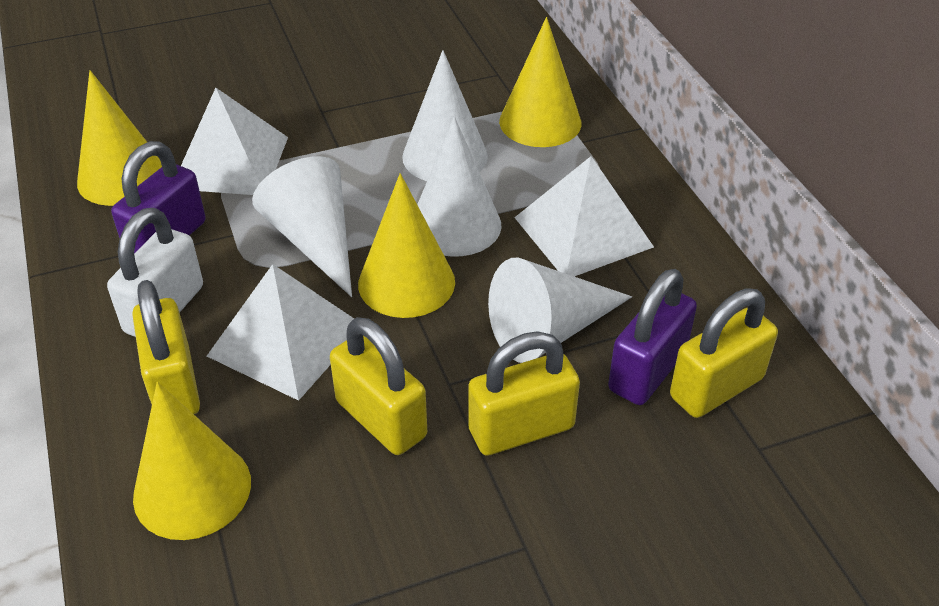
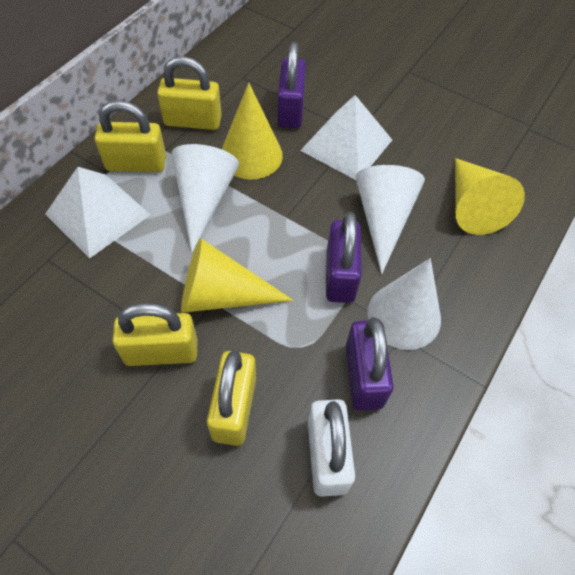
purple padlock: [111,141,206,254] [608,269,697,405] = 2 -> [277,42,306,129] [326,212,362,303] [346,317,394,411] = 3
white cone: [252,156,352,297] [402,50,488,181] [417,117,502,257] [488,258,632,363] = 4 -> [172,144,239,252] [355,165,425,274] [367,258,441,350] = 3
white pyramid: [181,88,288,195] [207,264,354,401] [514,156,654,277] = 3 -> [45,167,150,259] [300,95,392,180] = 2
yellow cone: [77,70,162,206] [133,382,251,540] [358,173,455,318] [499,17,581,147] = 4 -> [181,238,293,313] [222,83,283,179] [455,158,525,235] = 3

